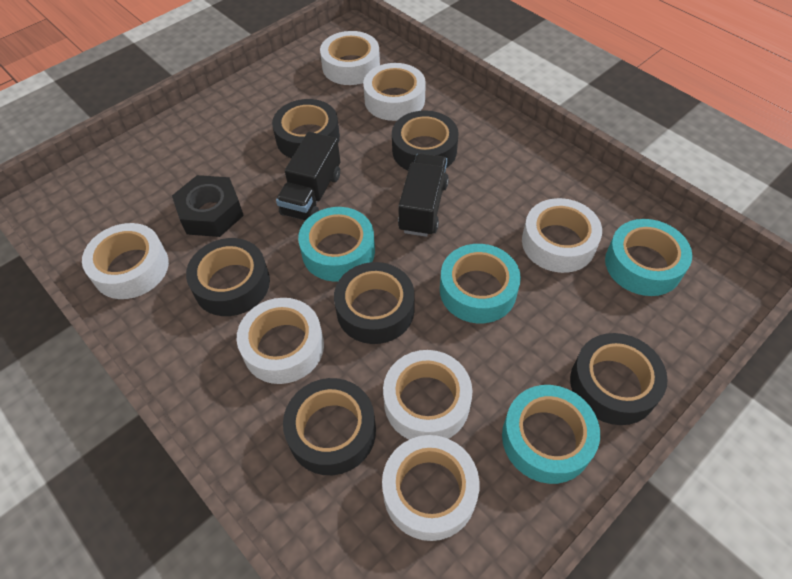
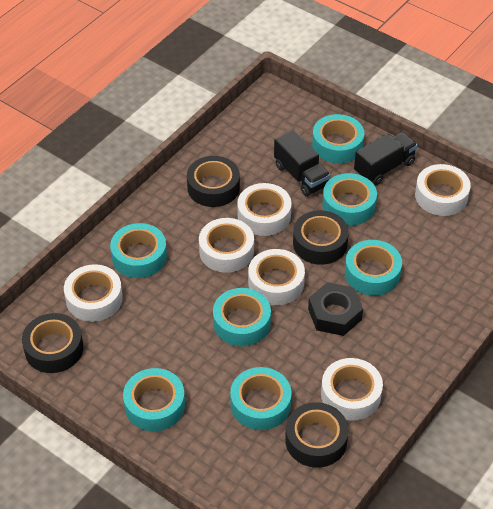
black tape: [186,238,270,316] [272,99,340,158] [283,378,376,475] [334,262,415,344] [392,110,459,170] [570,333,668,425] = 6 -> [22,313,83,373] [187,156,240,207] [285,402,349,468] [293,210,349,265] = 4
turquoise tape: [298,207,375,282] [440,244,521,323] [502,385,600,484] [605,219,692,296] = 4 -> [110,223,167,278] [123,368,185,431] [213,288,271,346] [230,367,292,430] [312,114,364,163] [323,173,377,226] [345,240,402,296] = 7
white tape: [82,223,169,299] [237,298,324,384] [320,31,380,85] [363,63,426,121] [382,435,480,541] [383,350,472,440] [522,198,602,273] = 7 -> [64,264,123,322] [199,218,254,273] [237,183,292,236] [248,249,305,305] [321,358,383,421] [415,164,471,216] = 6

